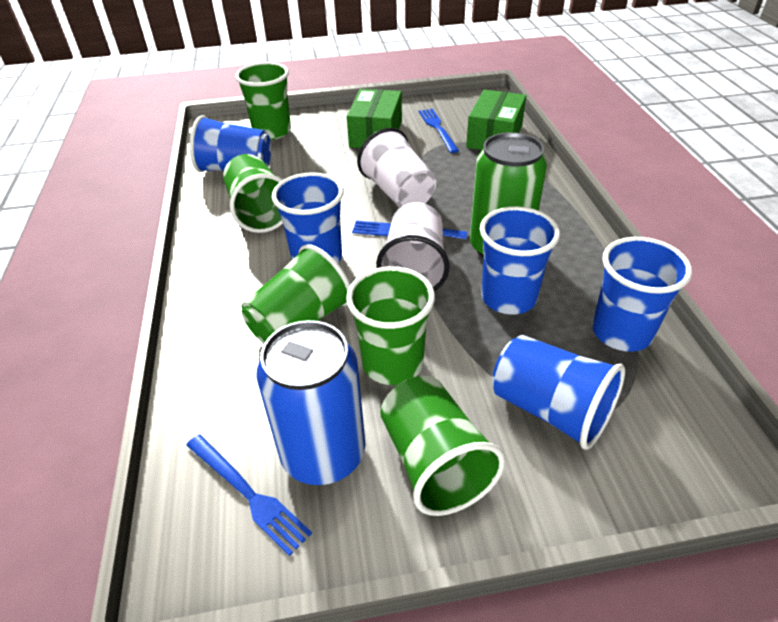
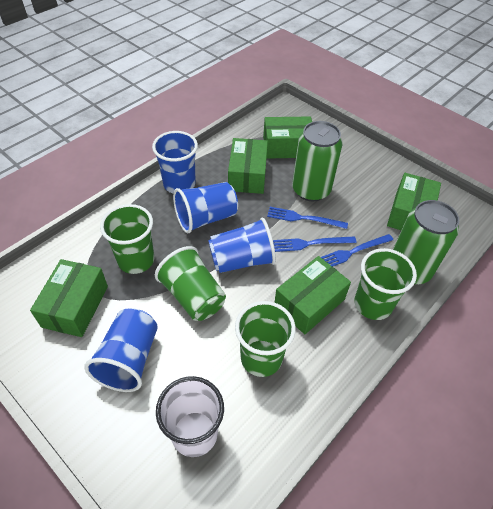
blue can: [256,320,366,485] = 1 -> none = 0
blue cup: [190,115,271,173] [272,172,344,264] [480,206,560,315] [492,335,625,450] [592,237,692,352] = 5 -> [84,308,158,392] [152,131,198,193] [173,182,238,233] [208,218,276,273] = 4
green box: [347,89,402,148] [466,89,526,150] = 2 -> [30,259,108,337] [228,138,268,194] [263,116,312,159] [274,256,351,334] [387,173,441,230] = 5
green can: [470,132,547,258] = 1 -> [292,121,342,202] [393,200,459,285] = 2
green cup: [223,154,283,233] [235,62,291,140] [241,244,350,344] [346,266,435,385] [380,376,505,516] = 5 -> [100,204,154,274] [155,246,226,321] [235,301,296,377] [354,248,417,320] = 4
white cup: [357,128,436,208] [376,202,449,291] = 2 -> [156,376,224,457] = 1

